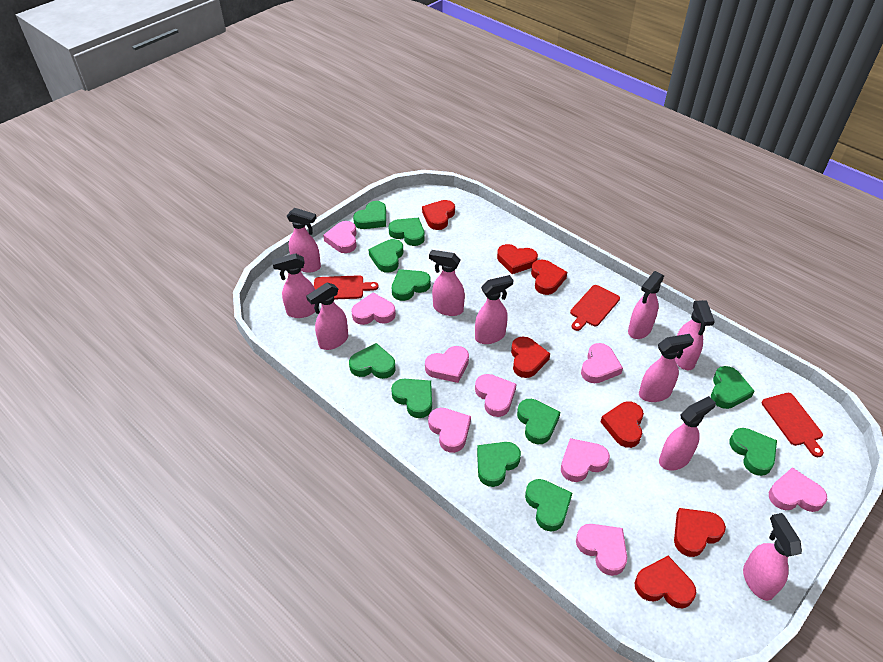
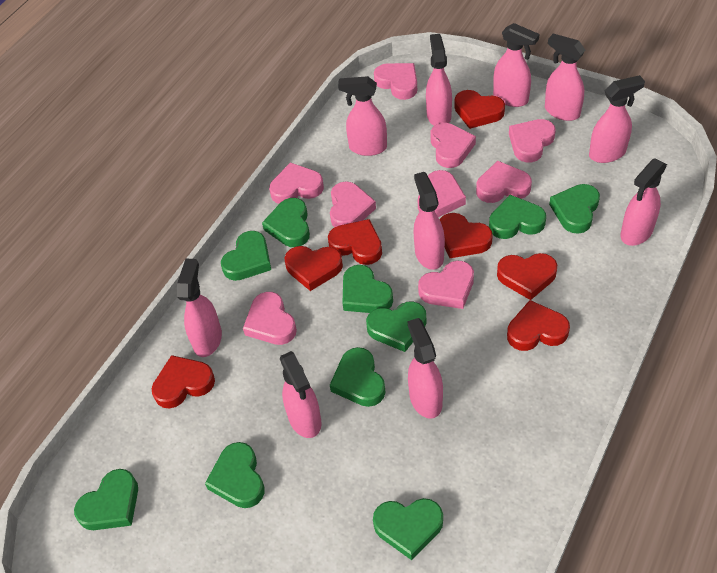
green heart: [349,343,396,379] [353,201,386,229] [368,239,403,273] [389,218,425,246] [391,379,432,418] [392,269,431,301] [477,442,521,487] [517,399,560,444] [525,479,572,531] [711,366,755,409] [729,428,777,476] = 11 -> [74,469,138,530] [205,442,265,508] [221,231,271,281] [262,198,310,247] [330,347,385,407] [342,265,393,313] [366,301,426,352] [373,498,443,560] [489,195,546,239] [549,184,600,234] = 10
red cutting board: [314,275,379,300] [570,285,620,331] [762,393,824,457] = 3 -> none = 0

